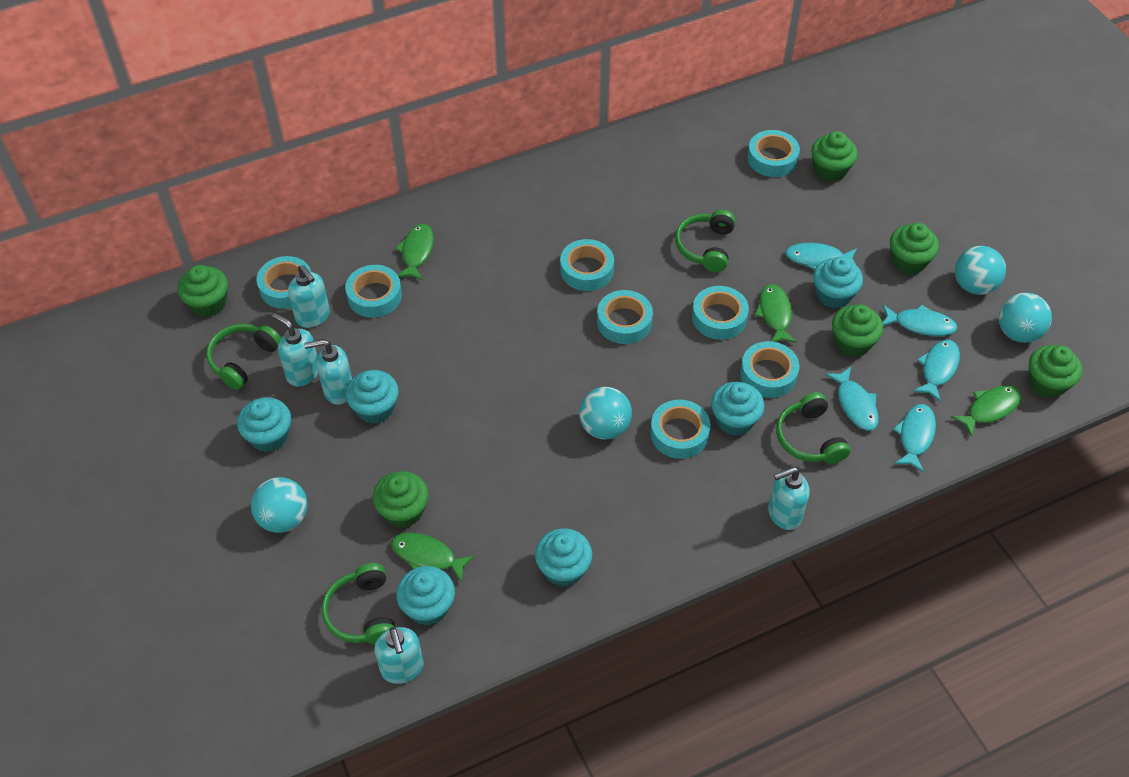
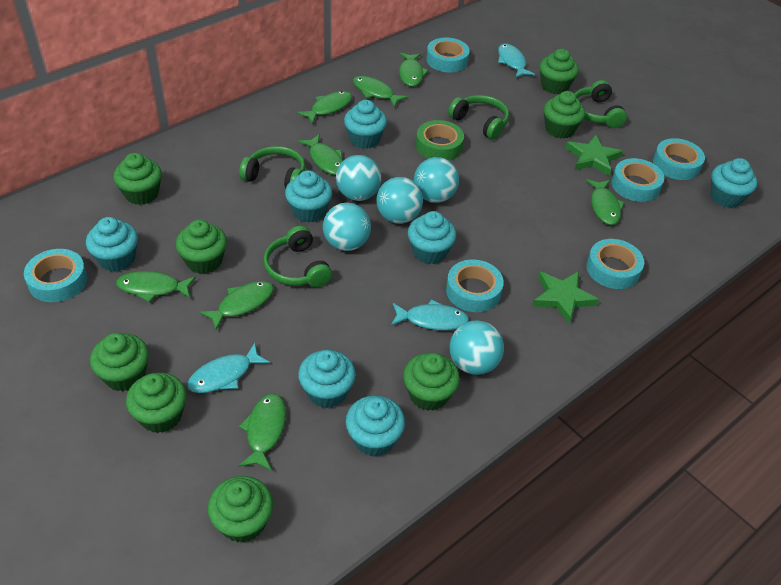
green cupcake: [178,265,228,317] [373,471,429,528] [811,131,858,182] [832,304,883,357] [890,223,939,274] [1029,345,1082,398] = 6 -> [90,333,149,391] [113,153,162,205] [126,373,187,433] [176,220,227,274] [208,476,273,543] [403,353,460,411] [539,48,579,94] [544,91,585,139] = 8
green fish: [391,532,475,582] [395,224,434,280] [755,284,797,343] [951,386,1021,437] = 4 -> [116,271,196,302] [199,281,274,330] [239,394,286,471] [297,91,352,124] [298,134,343,175] [353,76,408,107] [399,53,429,87] [586,179,625,225] = 8
green star: none = 0 -> [532,271,599,324] [566,135,623,176] = 2
green tape: none = 0 -> [416,120,464,161] = 1
turquoise ball: [251,477,307,533] [579,387,632,439] [955,246,1006,295] [999,293,1052,343] = 4 -> [323,203,371,251] [336,155,381,201] [377,177,423,224] [414,157,459,203] [450,320,504,375] = 5
turquoise cupcake: [237,397,291,452] [346,370,399,424] [396,566,455,626] [535,528,592,587] [711,382,765,436] [813,256,863,308] = 6 -> [86,217,138,272] [285,170,332,223] [298,350,356,408] [344,100,387,149] [345,396,405,456] [408,211,456,264] [710,158,757,208] = 7
turquoise fish: [785,243,857,270] [825,367,879,431] [883,305,957,336] [893,404,936,472] [913,339,960,402] = 5 -> [187,343,270,393] [391,299,469,330] [498,43,535,78] = 3
turquoise soap dispenser: [272,313,318,386] [288,265,330,328] [304,339,352,405] [374,627,423,684] [768,467,809,530] = 5 -> none = 0
turquoise tape: [257,256,311,309] [345,265,402,318] [560,239,614,291] [597,290,653,344] [650,400,710,459] [692,286,749,340] [740,341,799,398] [747,130,800,177] = 8 -> [24,249,87,302] [426,38,470,72] [446,260,504,312] [586,239,644,289] [611,158,664,202] [653,138,705,180] = 6

